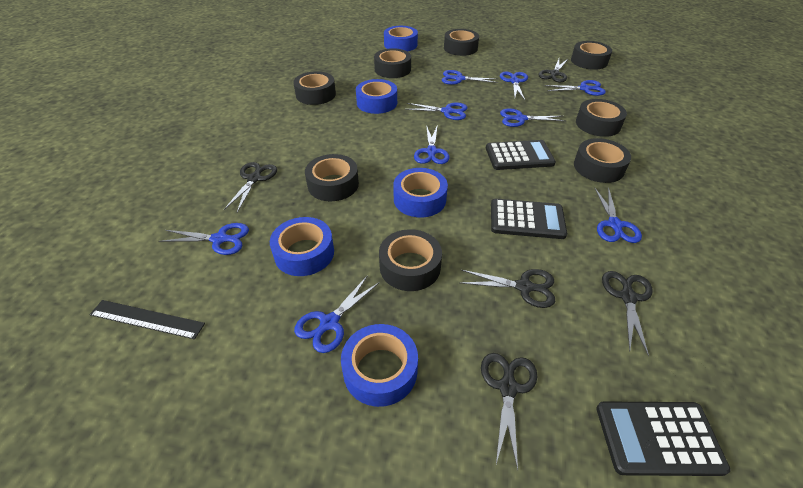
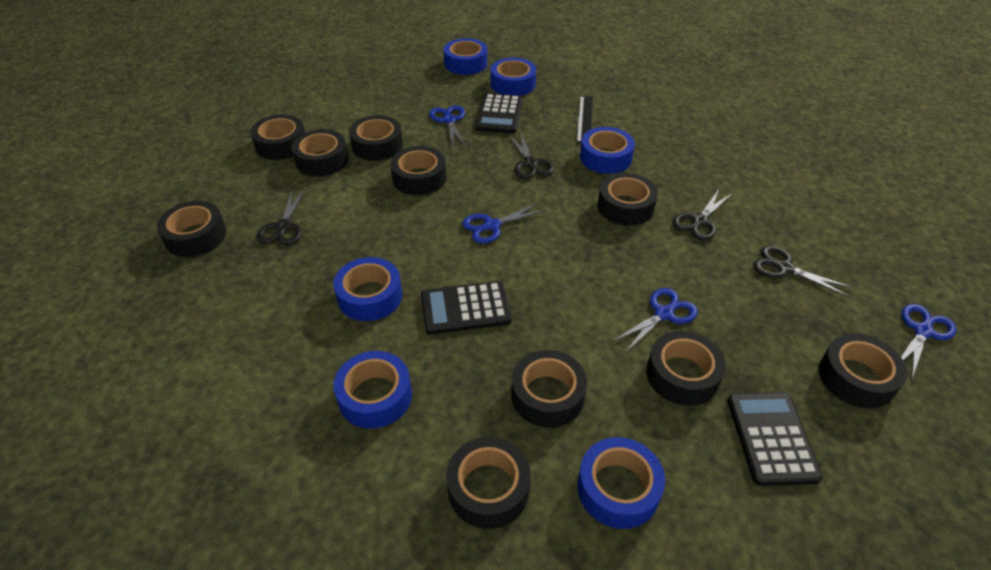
black scissors: [224,162,277,212] [460,269,555,308] [481,353,537,470] [538,59,568,82] [602,271,653,356] = 5 -> [257,188,306,245] [509,133,554,179] [672,190,733,240] [753,246,853,297] = 4
black tape: [293,71,336,105] [305,154,359,201] [374,48,411,78] [379,229,442,291] [444,29,479,56] [571,41,612,70] [574,138,631,183] [576,99,627,137] = 8 -> [157,201,227,257] [250,114,305,160] [291,129,349,177] [349,115,403,161] [390,146,446,195] [446,437,530,529] [511,350,587,428] [598,173,658,226] [646,331,726,406] [819,333,907,409] = 10
blue scissors: [159,223,249,255] [294,275,380,353] [405,102,468,120] [414,125,450,164] [442,70,498,85] [500,72,528,100] [500,108,565,127] [544,80,606,96] [595,187,642,243] = 9 -> [429,105,466,147] [462,203,547,244] [612,288,698,353] [901,304,957,378] = 4
blue tape: [270,217,334,276] [341,324,418,407] [356,79,397,114] [384,26,418,52] [393,168,448,217] = 5 -> [333,257,402,321] [333,351,412,429] [443,38,488,75] [491,58,536,96] [577,437,665,529] [580,127,635,174] = 6

